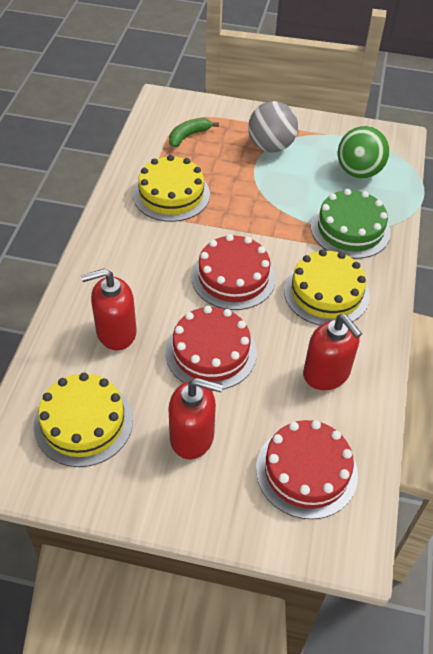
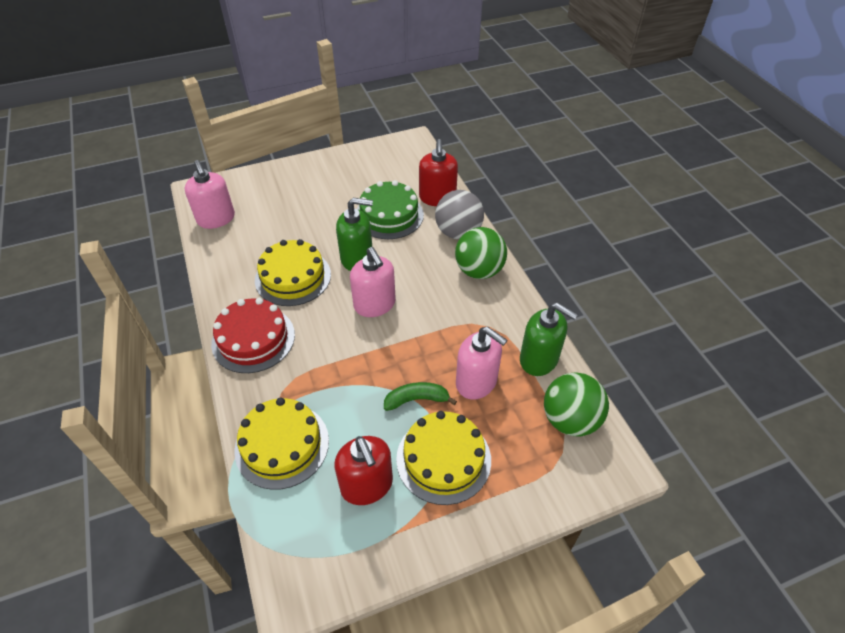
green ball: [338,126,389,178] = 1 -> [455,227,507,279] [544,372,609,436] = 2
green soap dispenser: none = 0 -> [336,198,373,271] [520,302,578,376] = 2
pink soap dispenser: none = 0 -> [185,160,235,229] [350,247,396,317] [456,326,507,400] = 3
red cake: [166,306,257,391] [191,234,276,310] [256,420,358,519] = 3 -> [211,298,295,373] = 1
red soap dispenser: [81,268,137,350] [168,378,223,459] [303,314,362,390] = 3 -> [334,436,393,505] [419,139,458,206] = 2

